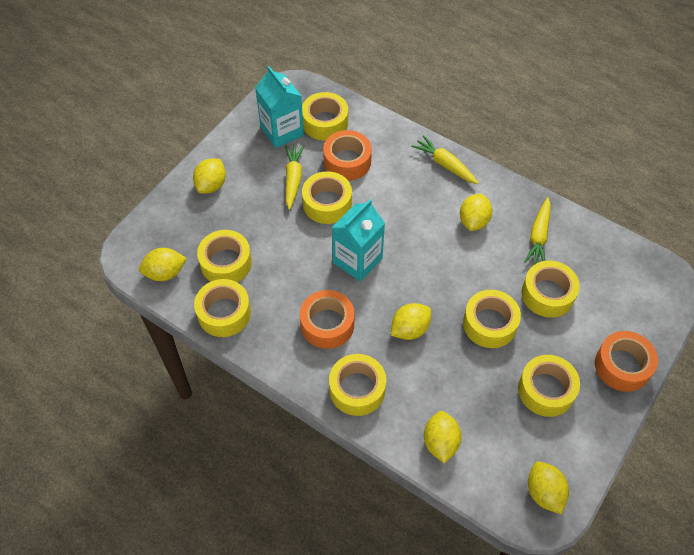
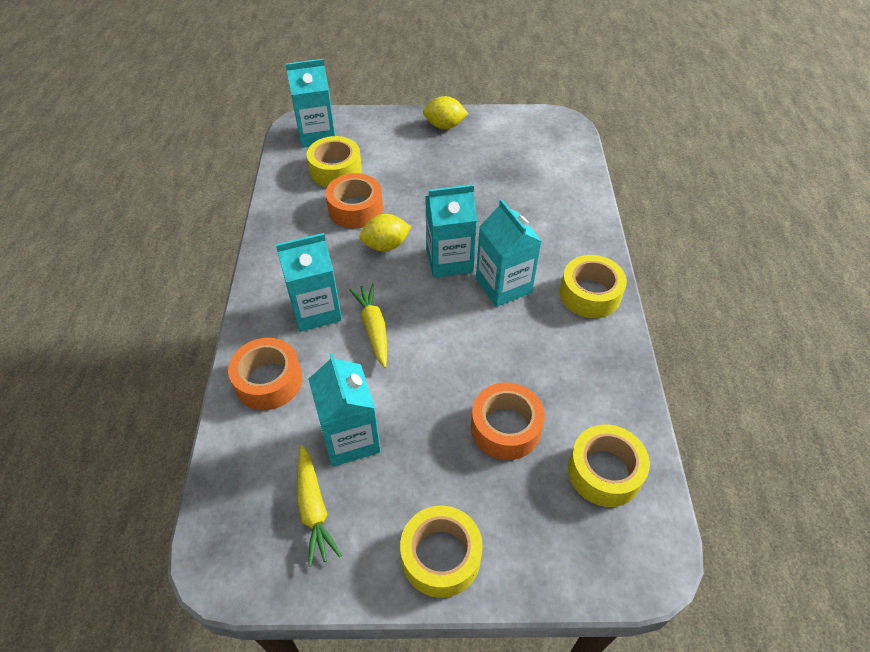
turquoise carton: [255,66,304,148] [332,199,385,282] = 2 -> [276,233,342,332] [285,59,335,148] [308,353,381,467] [425,184,477,278] [476,199,542,307] = 5
yellow carrot: [285,145,304,210] [411,135,479,184] [524,197,551,265] = 3 -> [297,445,342,567] [349,283,387,368] = 2
yellow lemon: [139,248,187,281] [193,159,226,194] [391,303,431,340] [424,411,462,463] [460,194,492,231] [528,461,569,515] = 6 -> [359,214,411,251] [423,96,468,129] = 2
yellow tape: [194,279,251,337] [197,230,252,282] [302,92,348,141] [302,171,352,224] [329,354,386,416] [463,290,521,348] [518,355,580,417] [522,261,580,318] = 8 -> [307,136,362,187] [400,506,483,598] [560,255,627,318] [568,424,650,507] = 4

